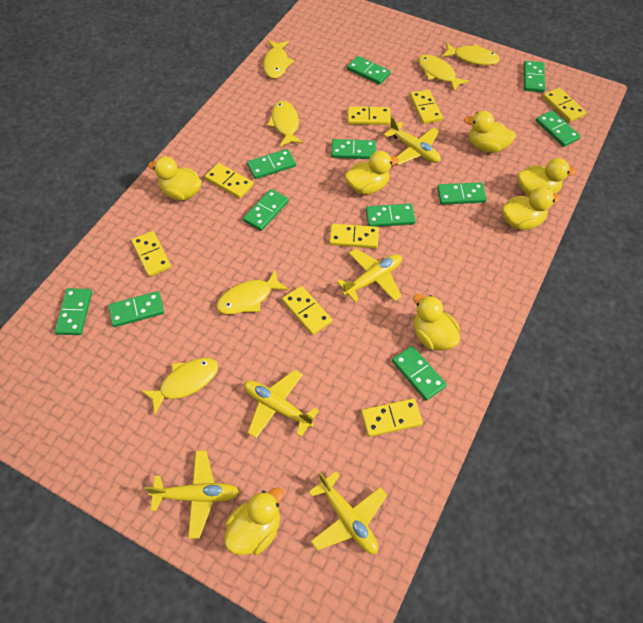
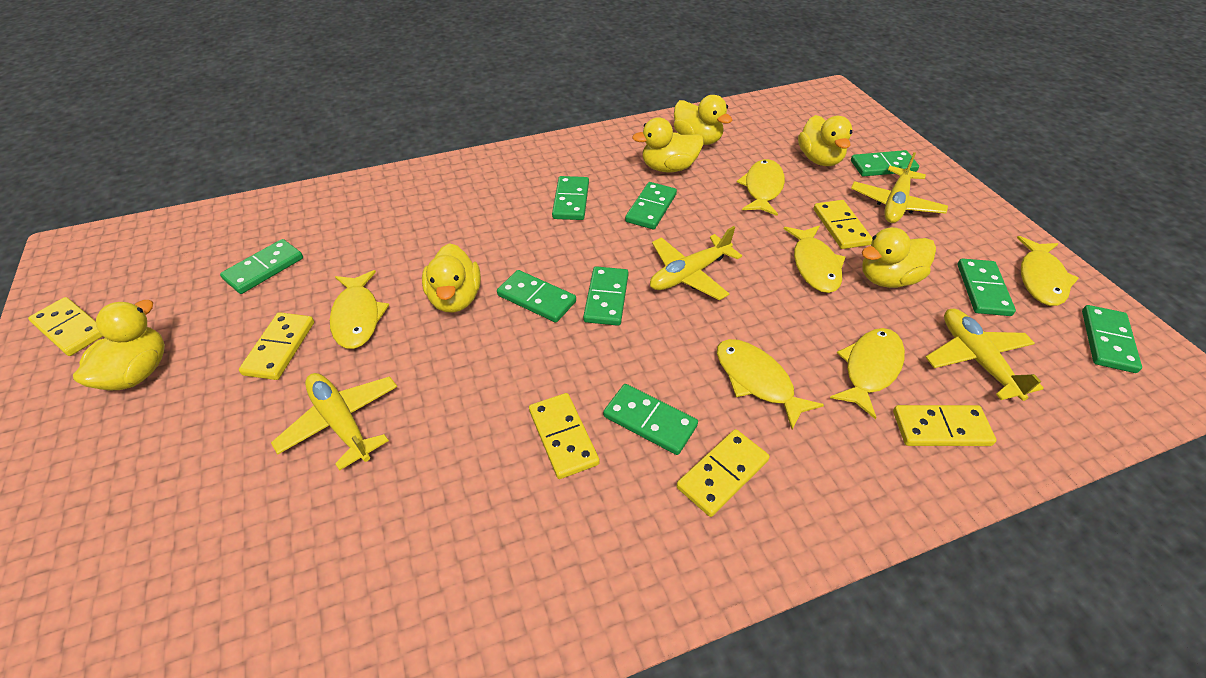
green domino: [55,288,92,335] [108,291,164,327] [243,189,289,231] [247,149,296,179] [331,139,376,159] [347,56,391,85] [366,204,415,227] [392,346,447,401] [437,182,487,205] [524,61,546,93] [536,110,581,147] = 11 -> [220,239,303,294] [497,270,576,323] [552,176,589,220] [583,266,629,326] [603,384,698,455] [625,182,677,229] [851,150,919,177] [958,258,1016,316] [1082,305,1142,373] = 9
yellow domino: [131,231,171,277] [205,163,253,199] [282,286,332,335] [329,224,379,248] [348,107,391,125] [361,398,423,437] [410,90,443,124] [543,88,586,122] = 8 -> [28,297,103,356] [239,312,314,380] [529,393,600,479] [677,429,770,517] [814,200,872,249] [893,405,997,446] = 6
yellow duck: [148,157,202,201] [224,488,284,555] [345,151,399,194] [413,294,460,351] [464,111,516,153] [502,187,561,230] [518,158,577,196] = 7 -> [73,300,165,391] [422,243,481,313] [632,117,704,173] [674,95,732,145] [798,115,852,166] [862,227,936,288] = 6
yellow plane: [145,451,240,539] [244,370,319,438] [309,471,387,554] [337,248,402,302] [384,117,441,165] = 5 -> [271,373,397,471] [650,226,742,300] [851,152,948,223] [925,309,1044,401] = 4

